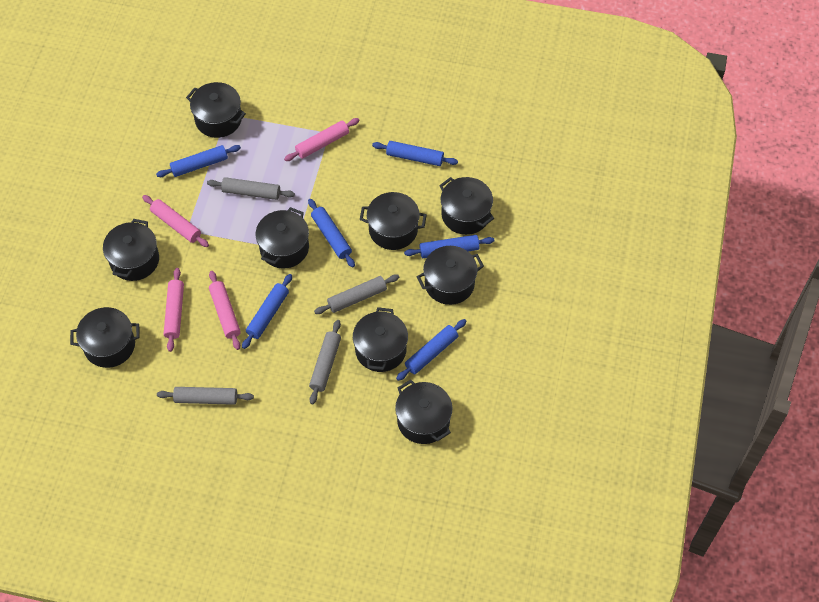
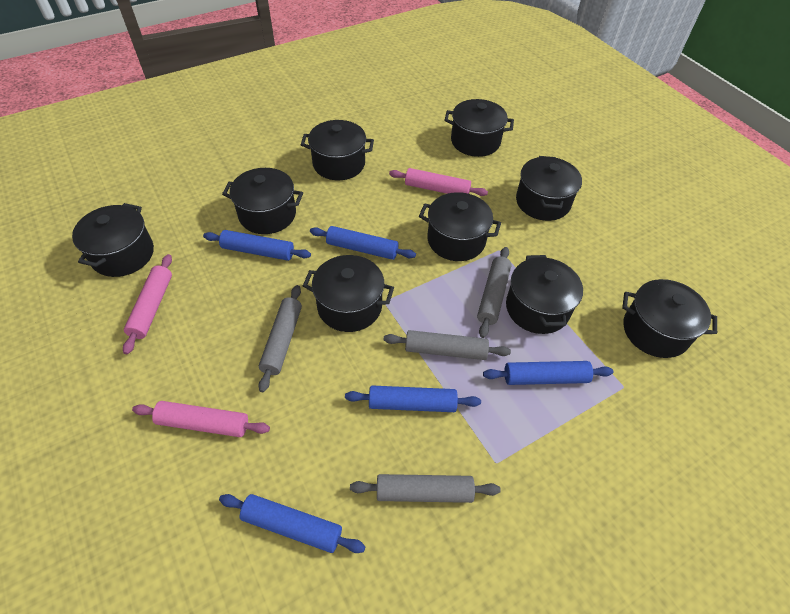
blue rolling pin: [156,145,241,177] [242,274,292,349] [308,199,355,268] [372,141,458,166] [396,319,467,381] [404,235,494,258] = 6 -> [203,230,311,261] [219,494,366,553] [310,226,416,260] [345,386,481,412] [483,361,613,385] = 5
pink rolling pin: [142,195,209,247] [164,268,184,352] [209,271,241,350] [284,118,360,161] = 4 -> [123,254,172,354] [132,401,270,437] [389,168,488,196] = 3

